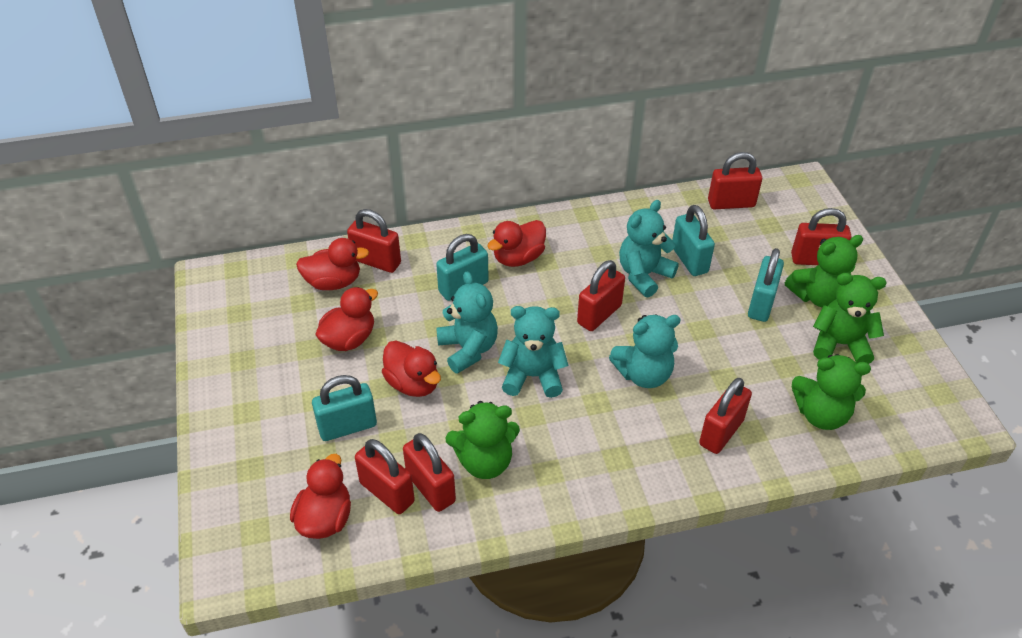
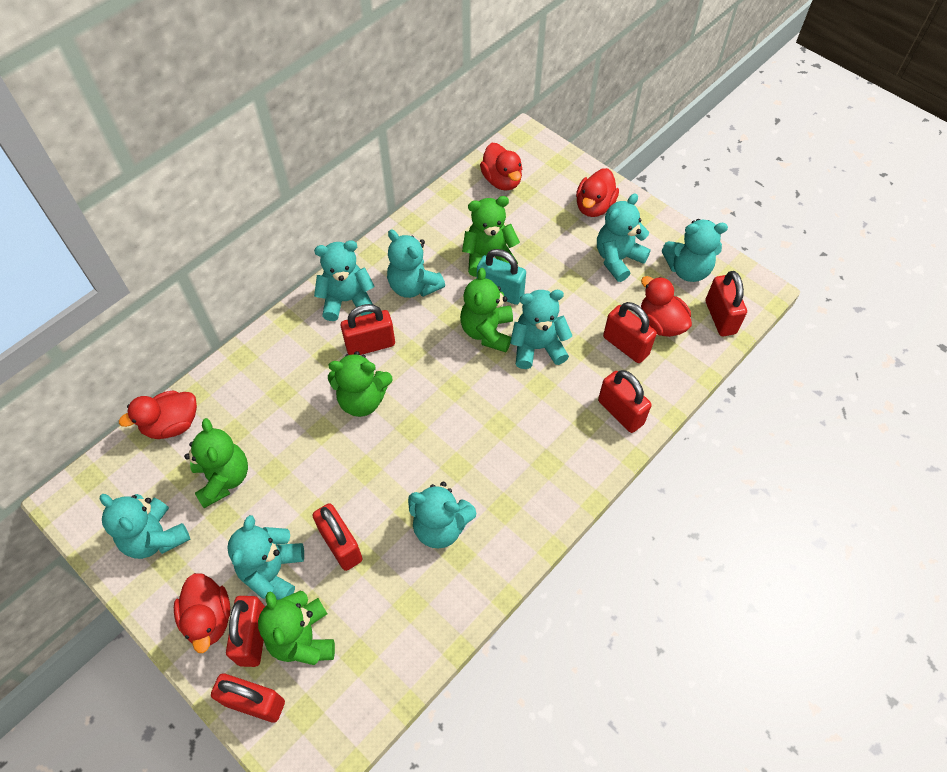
green teddy bear: [445,401,520,479] [785,235,863,307] [792,354,871,430] [813,273,887,364] = 4 -> [184,418,248,508] [258,591,335,665] [328,351,392,417] [460,268,513,352] [462,196,520,277] = 5
turquoise padlock: [312,375,377,441] [436,234,489,301] [672,205,715,276] [748,248,784,322] = 4 -> [477,249,526,305] = 1
turquoise teddy bear: [436,271,498,374] [498,306,568,398] [609,314,681,388] [619,200,679,297] = 4 -> [100,494,190,559] [227,515,304,600] [314,240,375,321] [387,230,445,298] [408,482,476,549] [510,290,573,369] [597,193,651,282] [662,219,728,282] = 8

